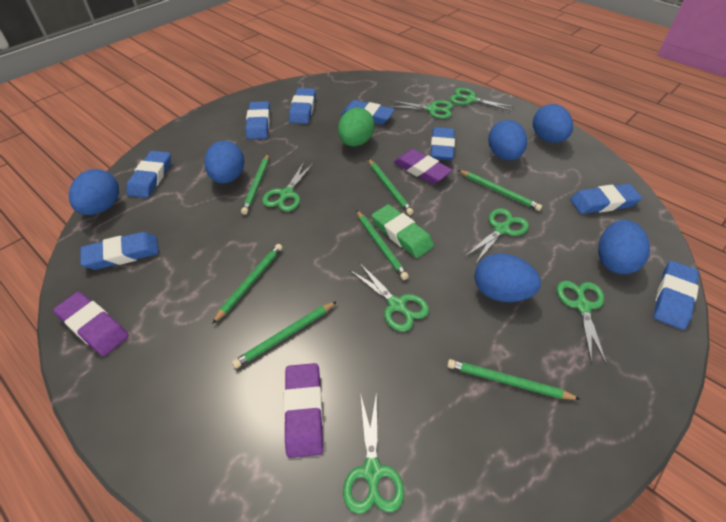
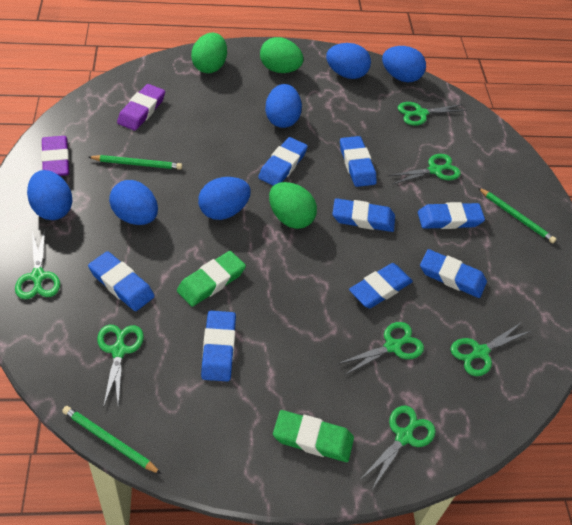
green egg: [338,107,375,146] = 1 -> [191,33,227,73] [260,37,303,73] [269,182,317,229] = 3
green eraser: [372,204,434,258] = 1 -> [177,251,246,307] [273,410,354,462] = 2
green pencil: [212,244,282,324] [232,301,337,369] [241,153,269,215] [356,210,409,280] [368,159,414,215] [447,359,581,400] [458,170,542,211] = 7 -> [62,406,161,474] [89,155,182,170] [478,188,556,243] = 3
purple eraser: [53,292,129,356] [284,363,323,458] [394,149,453,184] = 3 -> [41,136,69,176] [117,84,165,131] = 2

